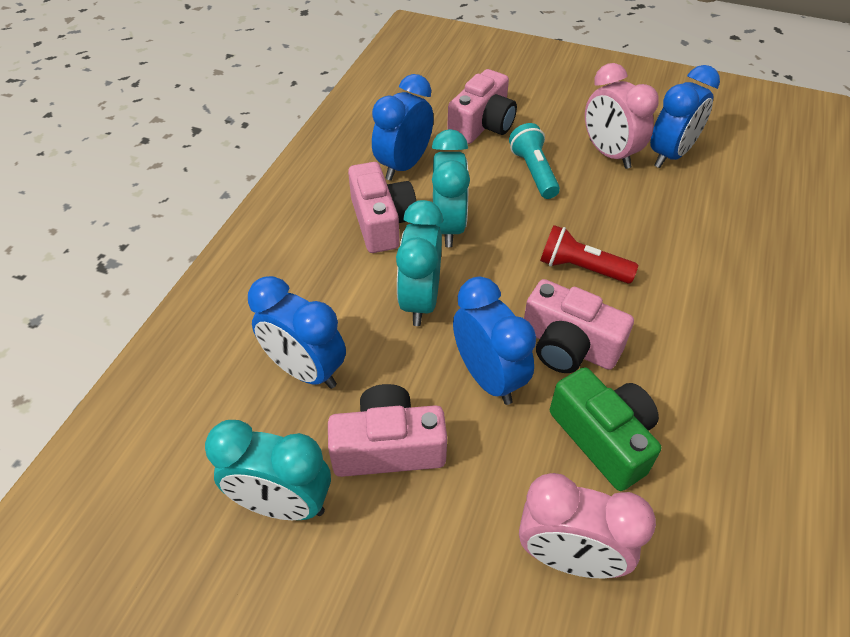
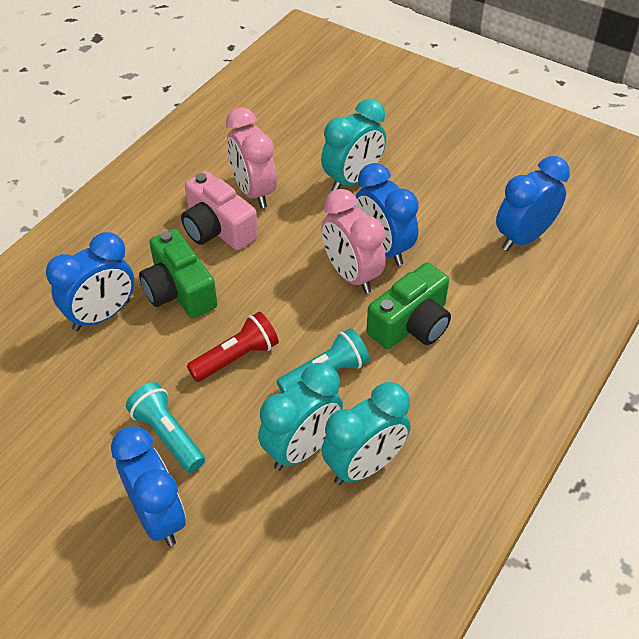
green camera: [550,367,661,491] = 1 -> [139,229,217,318] [366,262,451,349] = 2
pink camera: [328,384,447,477] [348,162,416,253] [447,69,517,144] [524,279,634,373] = 4 -> [181,171,258,250] = 1
turquoise flashlight: [509,123,560,199] = 1 -> [126,382,205,473] [276,328,369,394] = 2

